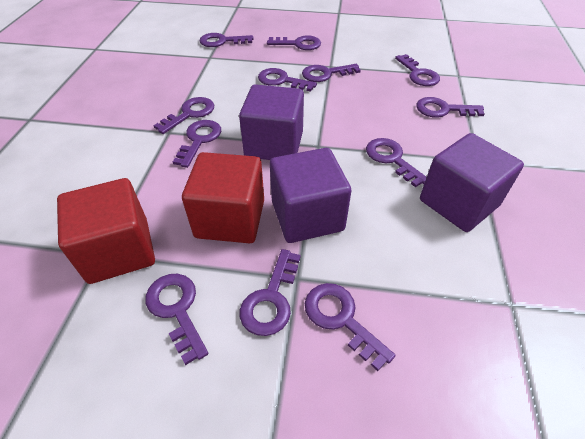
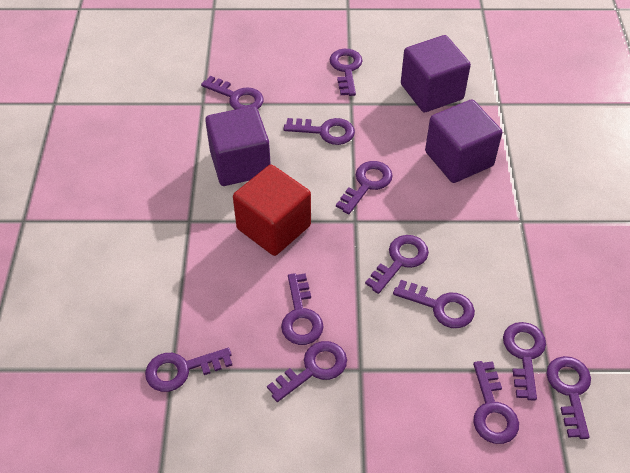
red cube: [57,178,155,284] [182,152,264,243] = 2 -> [233,165,311,256] = 1

